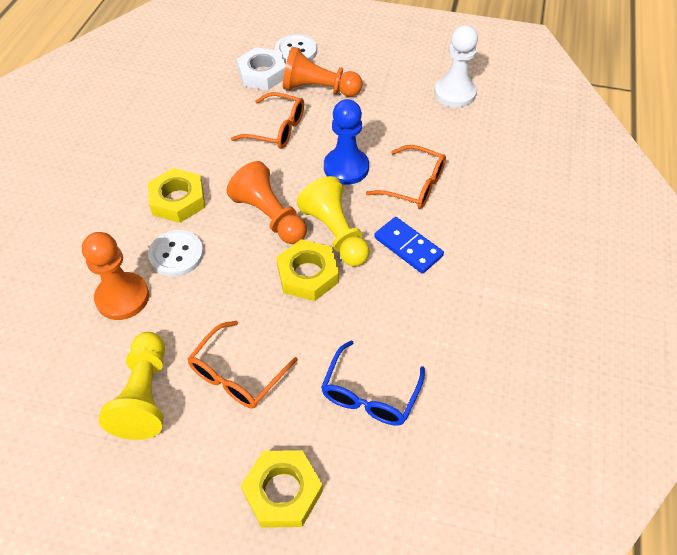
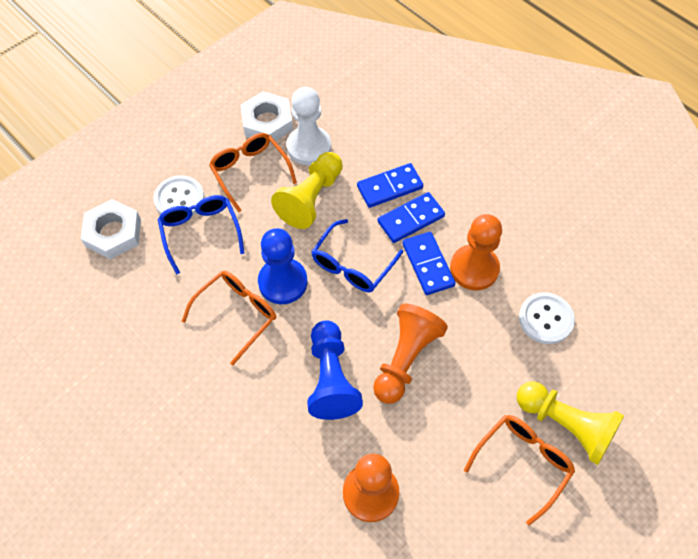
blue domino: [374,217,444,274] = 1 -> [357,163,423,208] [377,192,445,243] [402,232,456,295] = 3
blue glasses: [321,341,425,426] = 1 -> [158,195,244,274] [311,219,403,292] = 2
blue pawn: [324,99,369,185] = 1 -> [258,228,307,304] [307,321,363,420] = 2
white nut: [237,47,286,90] = 1 -> [81,199,141,259] [241,91,293,144] = 2
yellow nut: [148,168,205,223] [241,450,323,528] [276,239,339,301] = 3 -> none = 0

